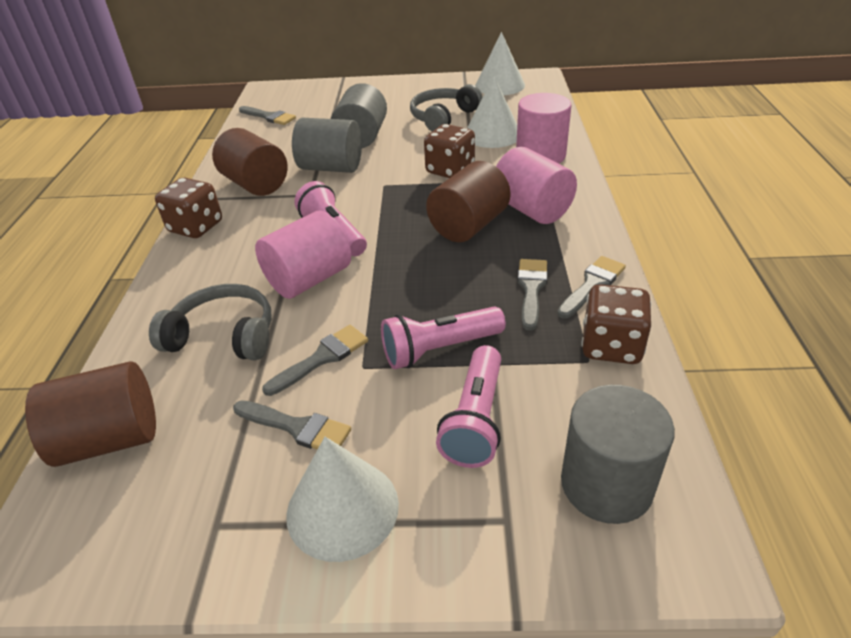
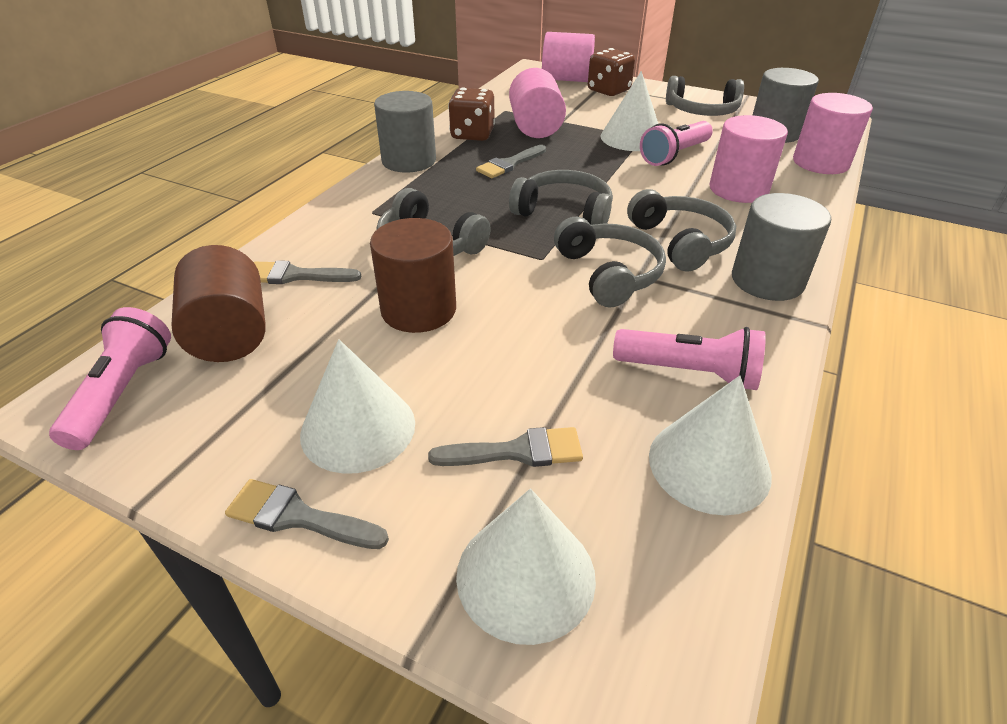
brown cylinder: [25,361,156,467] [212,128,288,196] [426,161,511,242] = 3 -> [171,245,266,362] [370,218,456,333] = 2
brown dice: [155,178,222,238] [424,124,475,178] [581,284,651,364] = 3 -> [448,87,495,141] [588,48,635,96] = 2
grey brush: [233,400,351,449] [239,106,296,125] [262,325,368,396] [517,259,548,330] [557,256,626,319] = 5 -> [225,479,389,549] [254,260,361,284] [428,427,583,467] [476,145,546,178] = 4
grey headphones: [149,284,272,361] [410,84,482,131] = 2 -> [376,188,491,256] [509,170,613,225] [554,217,666,308] [627,189,736,272] [666,76,744,116] = 5
pink cylinder: [255,210,351,299] [496,147,577,224] [516,93,572,164] = 3 -> [509,68,566,138] [542,32,595,82] [710,115,788,203] [793,93,873,174] = 4
white cone: [286,437,399,562] [467,76,517,148] [475,32,525,95] = 3 -> [300,339,415,474] [456,489,596,645] [600,71,658,151] [649,376,772,515] = 4

